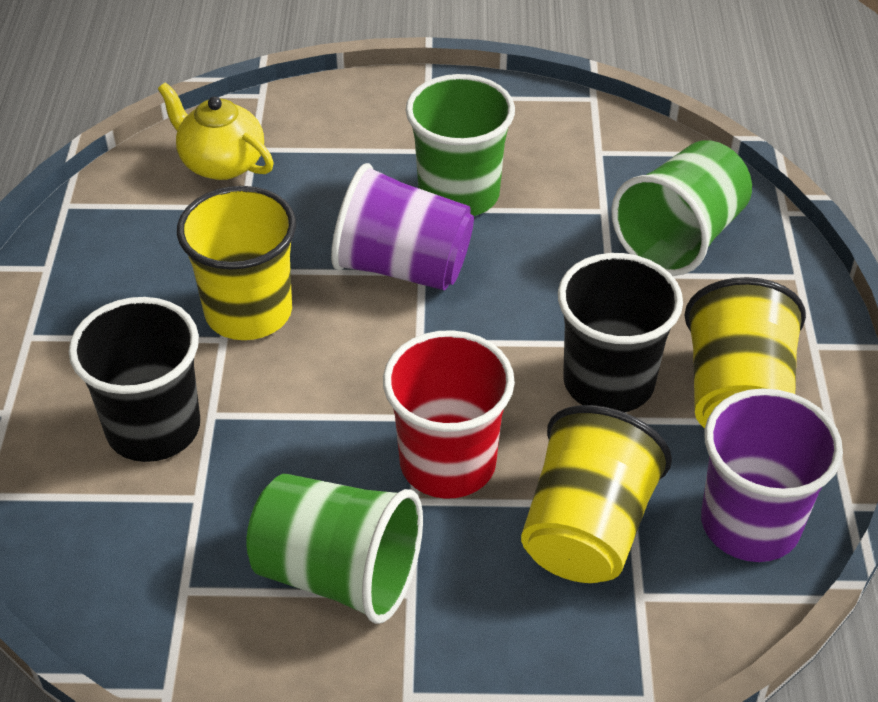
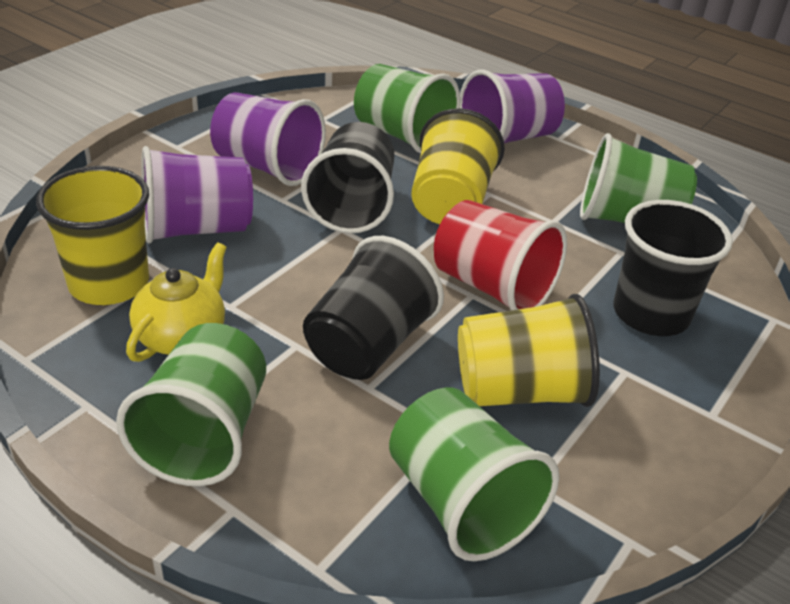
black cup: [69,297,200,462] [558,253,683,412] = 2 -> [301,122,395,233] [303,236,444,380] [613,200,733,336] = 3
green cup: [246,474,423,624] [405,74,515,216] [611,140,752,276] = 3 -> [116,323,266,486] [354,64,460,154] [389,387,559,561] [580,133,697,223] = 4
purple cup: [331,163,474,290] [701,388,843,562] = 2 -> [141,146,253,243] [210,92,326,186] [460,69,565,143] = 3

